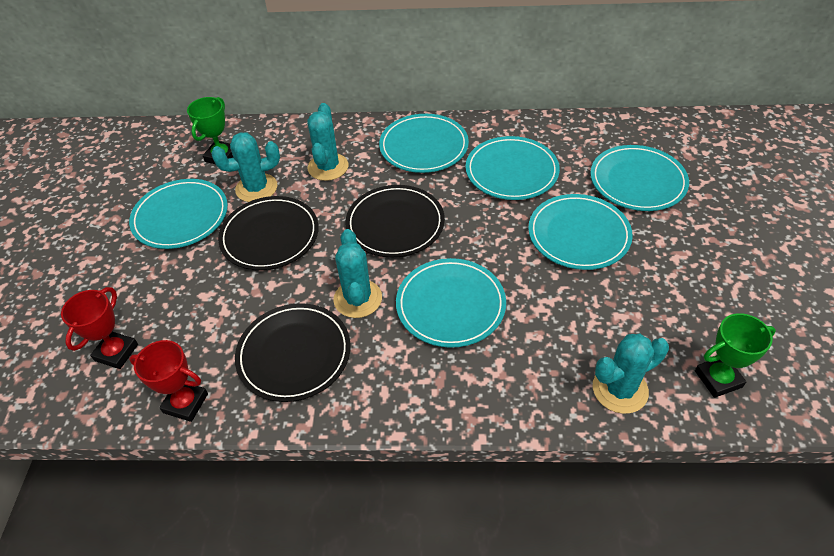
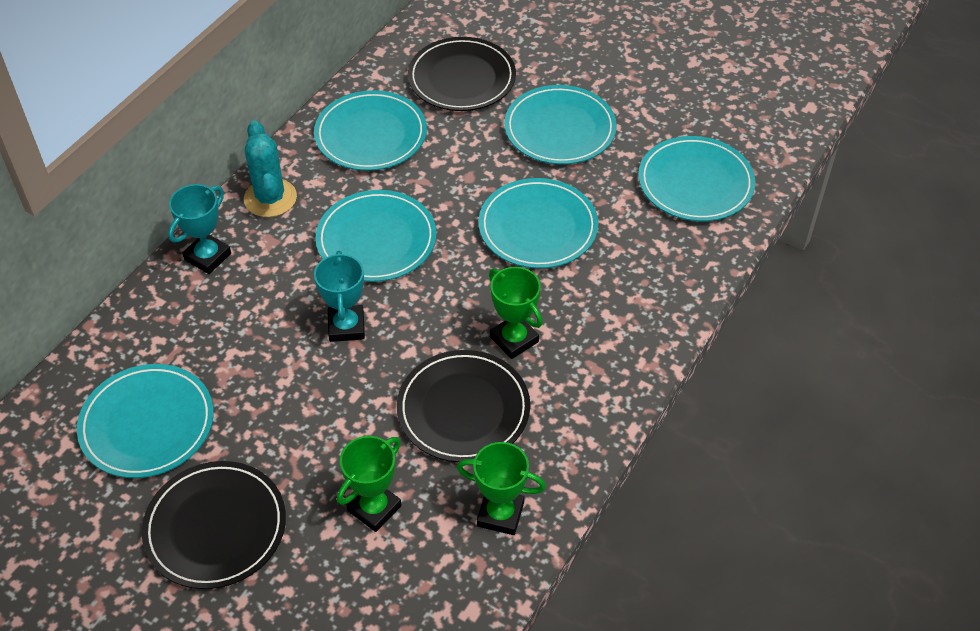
green trophy: [187,97,233,164] [695,313,776,398] = 2 -> [337,436,402,532] [457,442,546,535] [489,267,543,359] = 3
red trophy: [61,287,138,369] [129,340,208,422] = 2 -> none = 0
turquoise cactus: [211,132,280,202] [307,103,348,181] [333,229,382,318] [593,334,669,414] = 4 -> [244,121,297,217] = 1
turquoise trophy: none = 0 -> [168,184,231,274] [314,251,365,342] = 2

